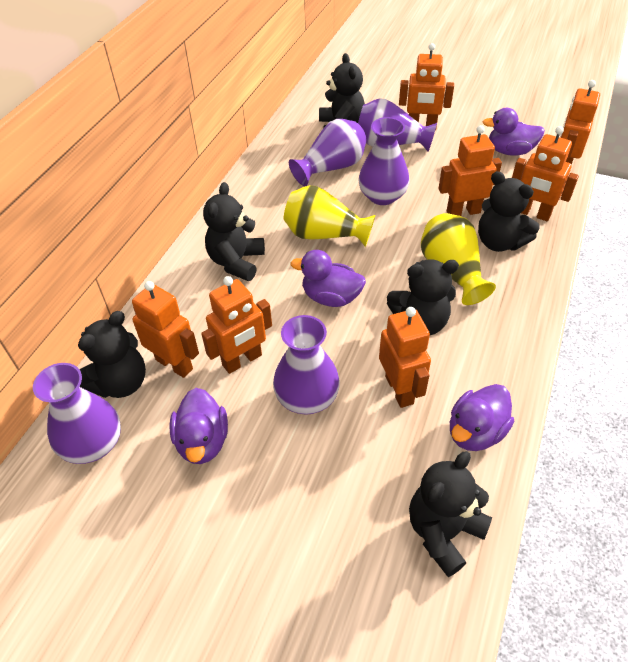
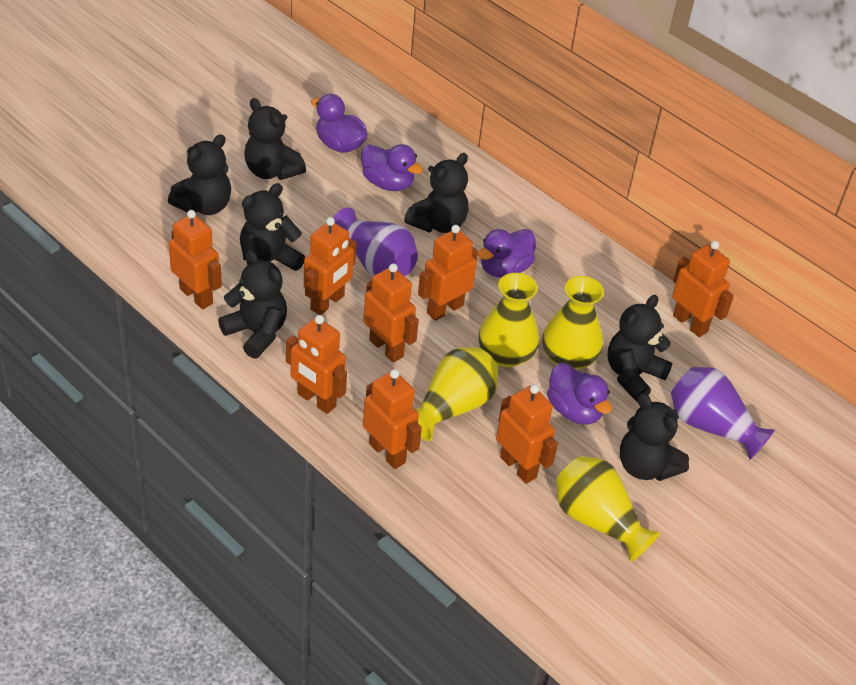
black teddy bear: [78,311,146,398] [203,182,265,281] [319,53,365,128] [387,259,459,335] [409,451,492,577] [478,171,540,252] = 6 -> [168,134,231,215] [218,250,287,358] [240,183,305,271] [244,98,306,180] [404,153,469,233] [608,295,672,402] [620,393,689,481] = 7
orange robot: [132,281,199,378] [201,276,272,374] [379,307,431,408] [399,43,454,131] [438,125,502,216] [512,126,579,221] [560,80,600,164] = 7 -> [169,210,222,309] [286,315,347,414] [304,217,357,315] [363,263,419,363] [363,369,422,469] [418,225,478,321] [496,384,558,484] [672,241,734,337] = 8
purple vase: [33,363,121,464] [273,315,340,415] [289,119,366,186] [358,98,437,151] [358,117,409,205] = 5 -> [333,207,418,276] [671,367,775,460] = 2
yellow vase: [284,185,375,247] [421,213,496,305] = 2 -> [415,347,498,441] [478,273,540,367] [542,276,604,370] [556,456,660,562] = 4

